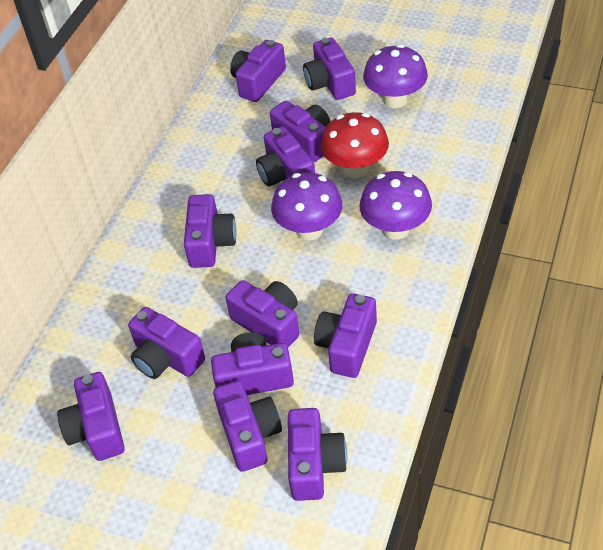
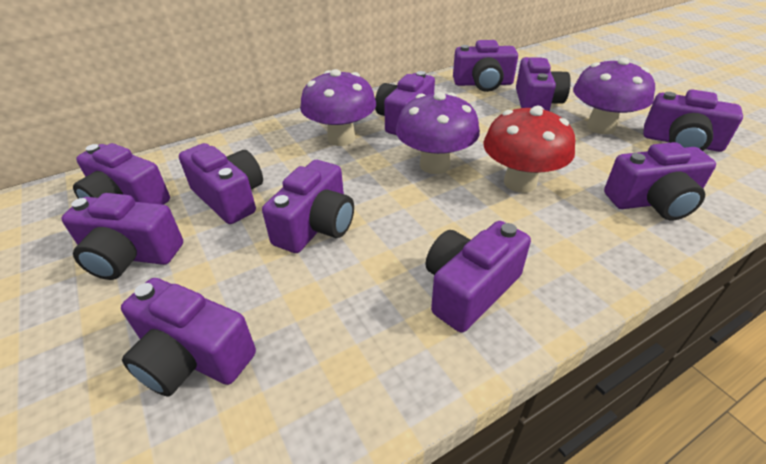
purple camera: [57,372,125,461] [128,307,205,379] [184,194,237,268] [211,332,294,395] [213,381,282,472] [225,280,299,347] [230,40,286,102] [256,127,315,186] [270,101,331,162] [288,408,347,501] [303,37,356,100] [314,293,377,378] = 12 -> [62,193,183,280] [73,143,170,205] [121,278,256,396] [179,143,263,224] [262,160,354,253] [375,71,435,135] [426,221,531,333] [453,40,518,92] [516,57,571,111] [604,142,716,220] [643,89,743,152] = 11

